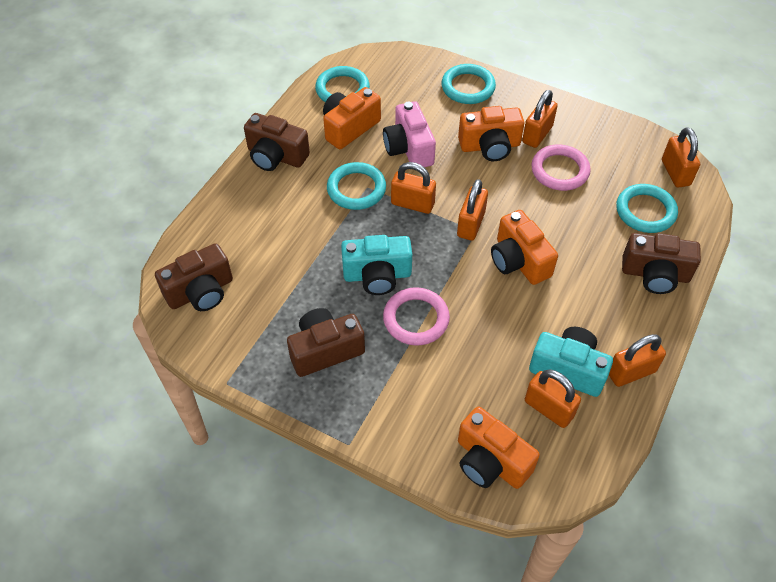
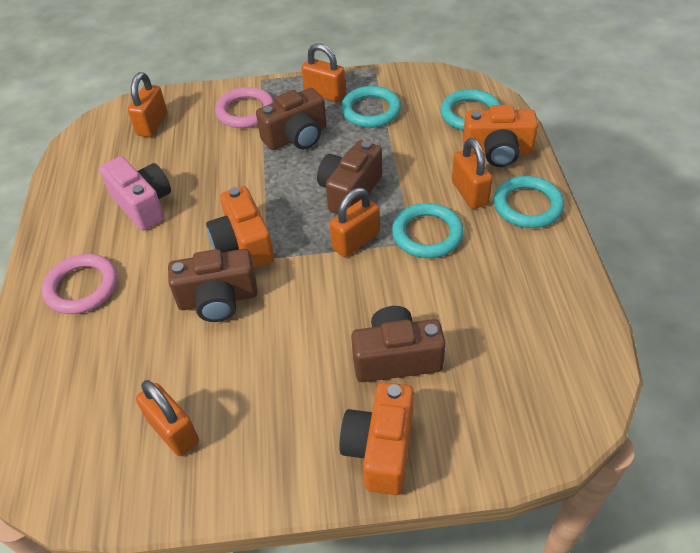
orange camera: [323,87,381,149] [458,106,524,161] [458,407,540,489] [491,210,558,285] = 4 -> [206,186,274,268] [339,382,414,495] [463,105,538,167] = 3
orange padlock: [391,162,436,214] [457,179,488,241] [522,90,558,148] [525,369,581,428] [609,334,666,387] [662,127,700,188] = 6 -> [128,72,167,137] [136,380,199,456] [302,43,346,102] [329,188,380,257] [452,138,493,209] = 5
turquoise camera: [341,235,412,295] [529,327,613,397] = 2 -> none = 0

